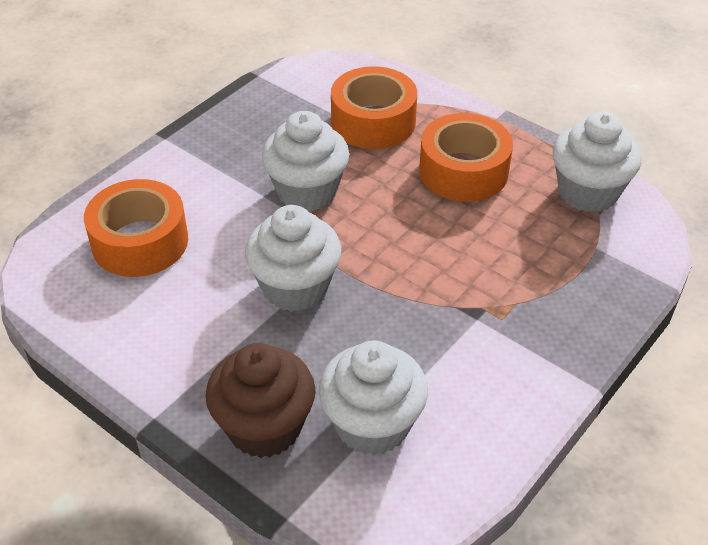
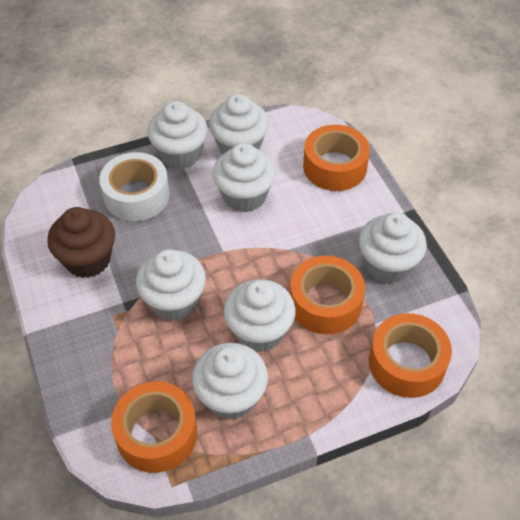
orange tape: [84,179,188,277] [331,66,417,149] [419,113,513,202] = 3 -> [111,381,197,473] [290,256,365,334] [303,125,370,191] [369,313,452,398] = 4
white cupcake: [245,205,341,312] [262,111,349,211] [319,341,428,456] [553,112,641,213] = 4 -> [136,249,206,321] [147,101,208,169] [192,343,268,420] [209,94,269,154] [213,143,276,212] [224,279,296,352] [359,212,427,283] = 7
white tape: none = 0 -> [99,152,170,221] = 1

